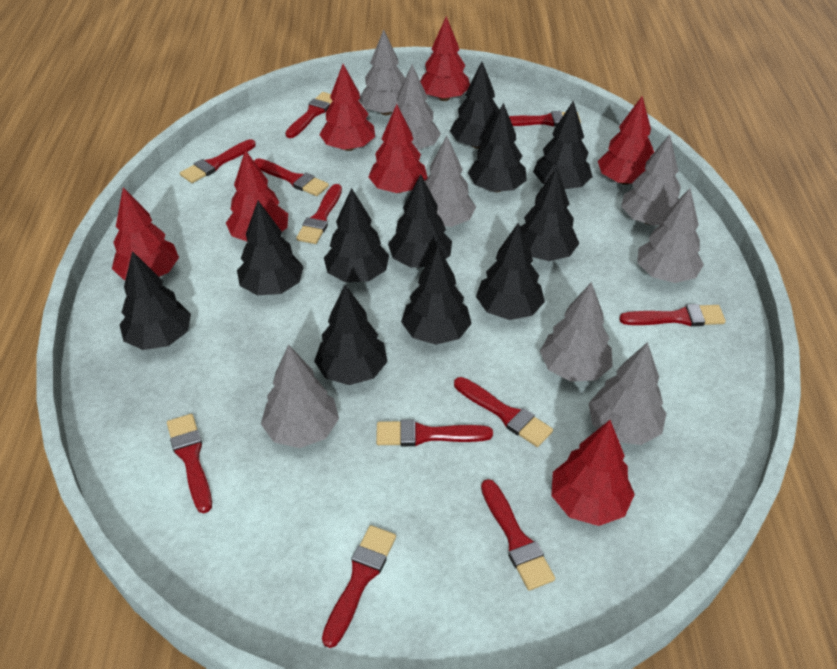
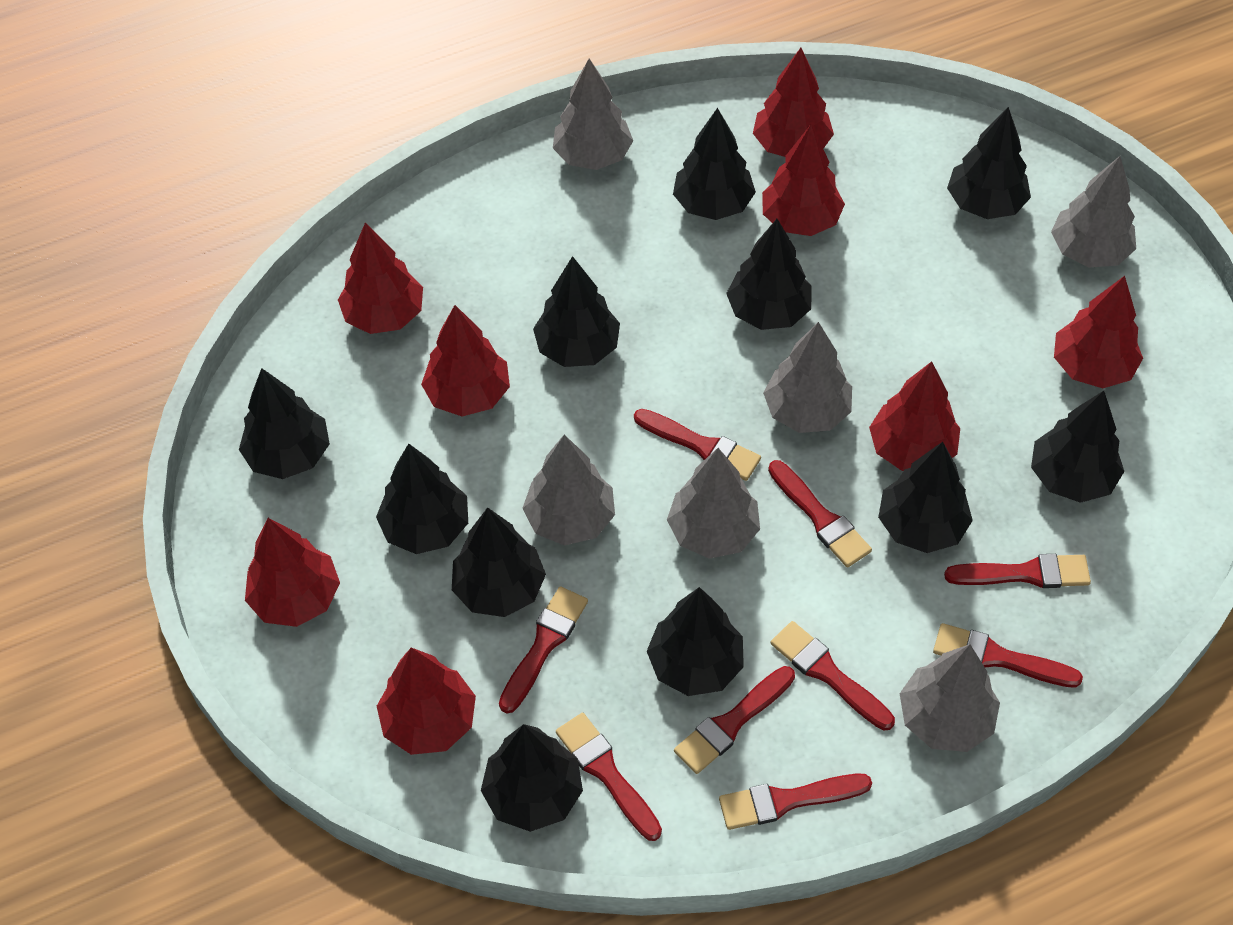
grey tree: [261,345,339,448] [359,29,405,115] [390,65,441,150] [425,136,476,227] [540,282,613,382] [589,342,666,445] [621,134,681,226] [637,188,704,283] = 8 -> [522,434,615,546] [553,59,633,170] [667,448,760,559] [763,322,852,433] [900,644,1000,752] [1051,156,1136,267] = 6
red brush: [167,414,212,513] [180,139,256,183] [254,158,329,196] [285,92,332,138] [296,184,342,244] [322,525,396,648] [376,420,493,446] [454,377,553,447] [481,479,555,591] [509,111,581,126] [619,304,725,326] = 11 -> [499,586,588,714] [556,713,662,841] [634,409,761,481] [674,666,795,774] [719,774,872,830] [768,460,872,567] [771,621,895,730] [933,623,1083,688] [944,554,1091,588] = 9
red tree: [112,187,179,280] [226,150,288,241] [319,64,375,151] [369,104,428,193] [420,16,470,101] [551,420,635,526] [598,96,654,185] = 7 -> [245,518,340,627] [338,223,423,334] [377,648,476,755] [421,305,510,416] [753,48,834,157] [762,125,845,236] [869,361,960,471] [1054,276,1143,388] = 8

